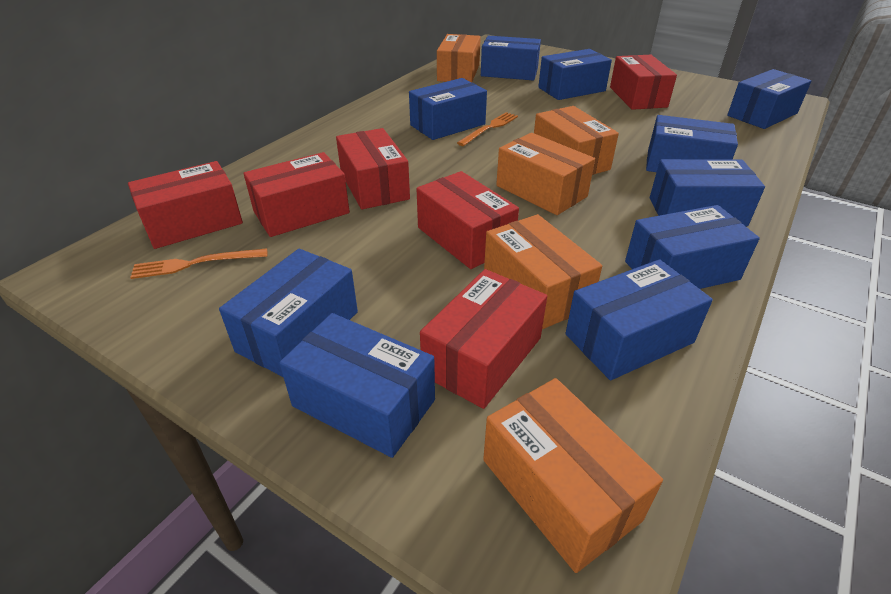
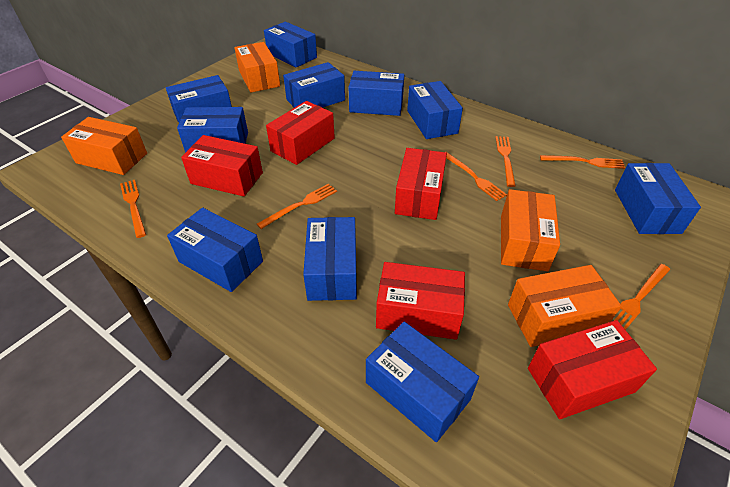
orange box: [437,34,481,82] [483,378,663,573] [484,214,602,329] [496,133,595,215] [534,106,619,175] = 5 -> [61,117,147,175] [234,42,280,93] [501,189,560,271] [508,265,621,347] = 4
orange fork: [130,248,267,279] [457,112,518,146] = 2 -> [120,180,146,238] [257,184,337,229] [446,152,507,201] [495,136,516,187] [540,155,625,169] [615,264,670,330] = 6
red box: [128,161,243,249] [244,152,350,237] [336,128,410,209] [417,171,519,269] [420,269,547,409] [610,55,677,110] = 6 -> [181,135,263,196] [266,101,335,165] [376,262,465,340] [395,148,447,220] [528,320,657,419] = 5

